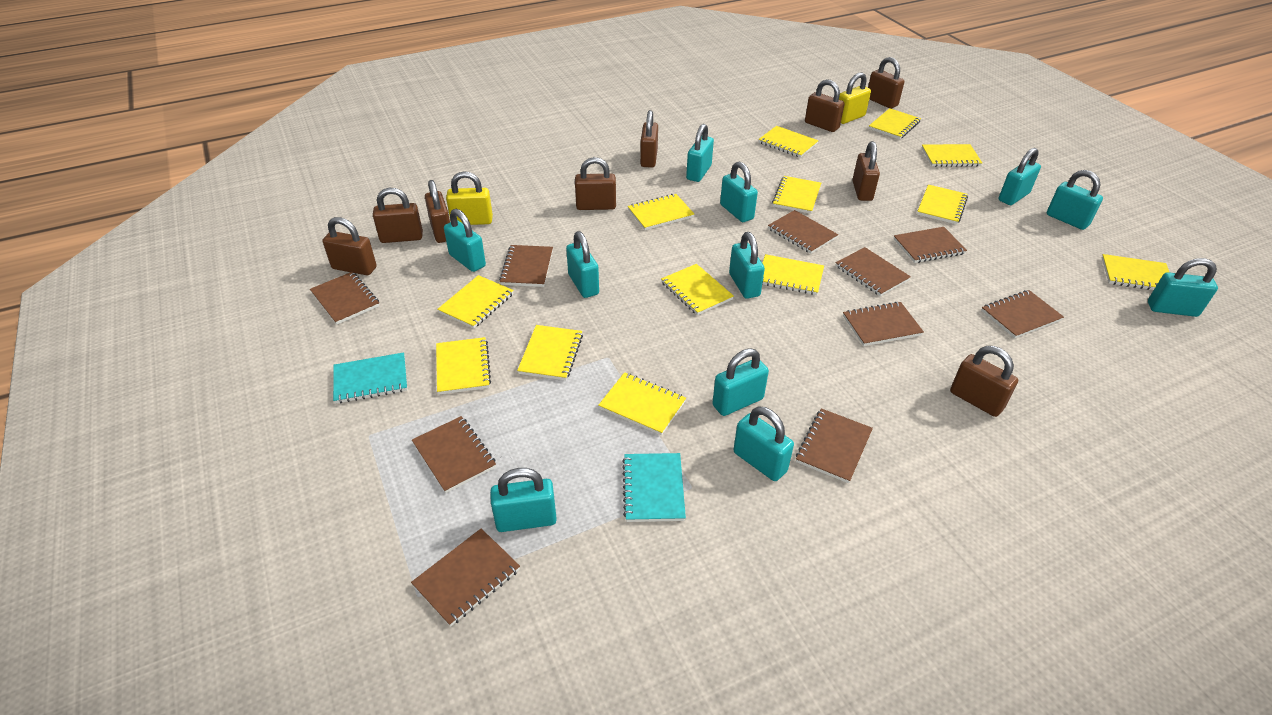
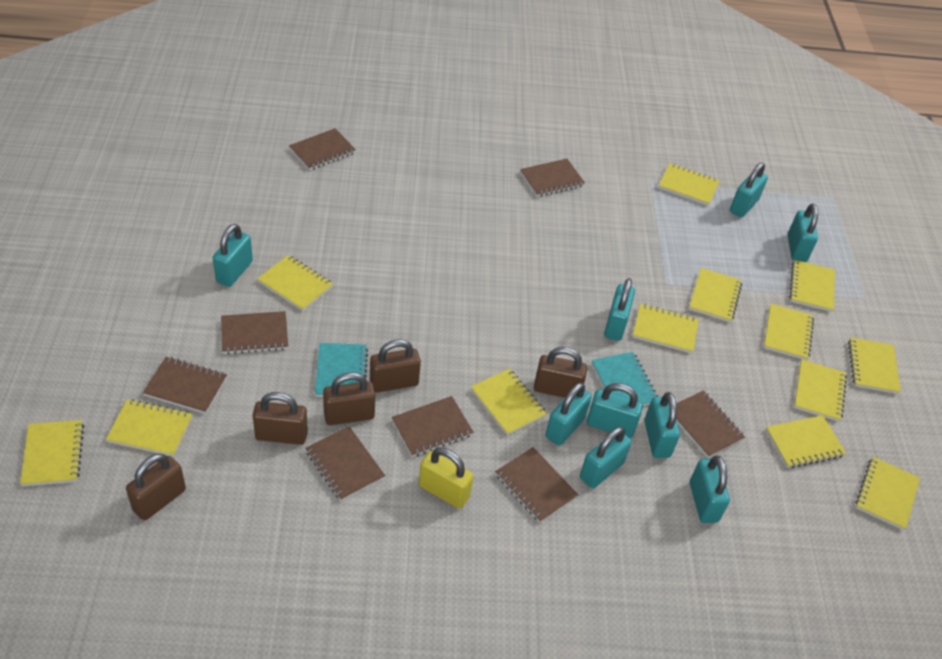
brown notebook: [310,272,379,325] [411,528,520,627] [412,416,496,493] [499,245,553,287] [768,210,838,254] [796,408,873,483] [835,247,911,296] [843,302,924,346] [894,227,967,263] [981,290,1064,339] = 10 -> [143,357,227,414] [221,311,288,354] [289,128,356,170] [306,426,385,501] [392,396,474,457] [495,447,578,523] [520,159,585,197] [676,390,745,458] = 8
brown padlock: [323,217,377,275] [373,188,423,243] [425,180,450,243] [575,157,616,210] [640,110,658,168] [805,79,845,132] [852,141,880,201] [868,57,905,109] [950,346,1018,417] = 9 -> [126,453,186,520] [253,392,308,445] [323,372,376,425] [370,339,421,393] [534,347,587,398] = 5
turquoise padlock: [444,209,486,272] [490,468,557,532] [566,231,599,298] [686,124,714,182] [712,348,769,416] [720,162,758,222] [729,232,765,299] [733,406,794,481] [999,148,1041,205] [1047,170,1103,230] [1148,258,1218,317] = 11 -> [213,224,253,287] [545,382,592,446] [580,427,632,488] [587,383,643,438] [604,278,635,341] [644,392,680,458] [690,456,730,523] [730,162,768,218] [788,203,818,262] = 9
yellow padlock: [446,171,493,225] [839,72,871,124] = 2 -> [419,447,474,509] = 1

